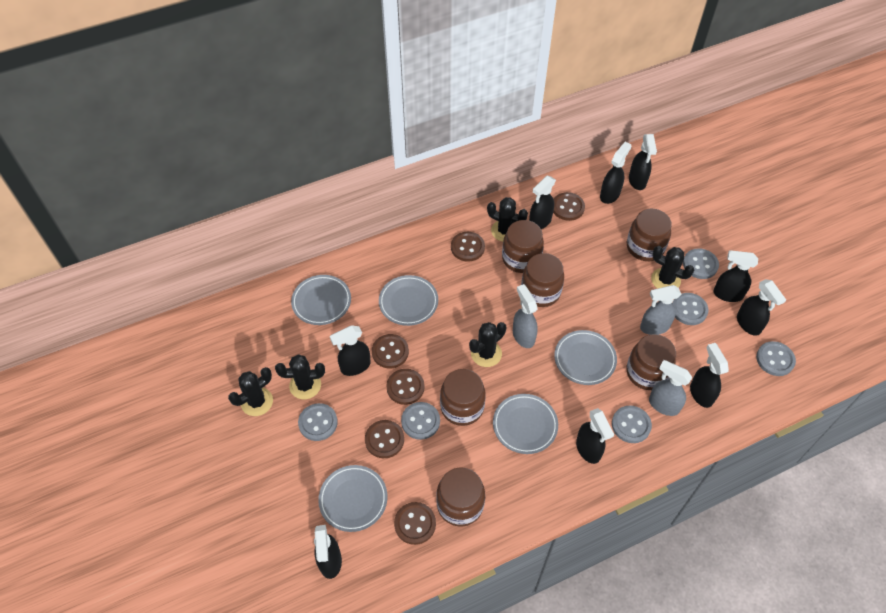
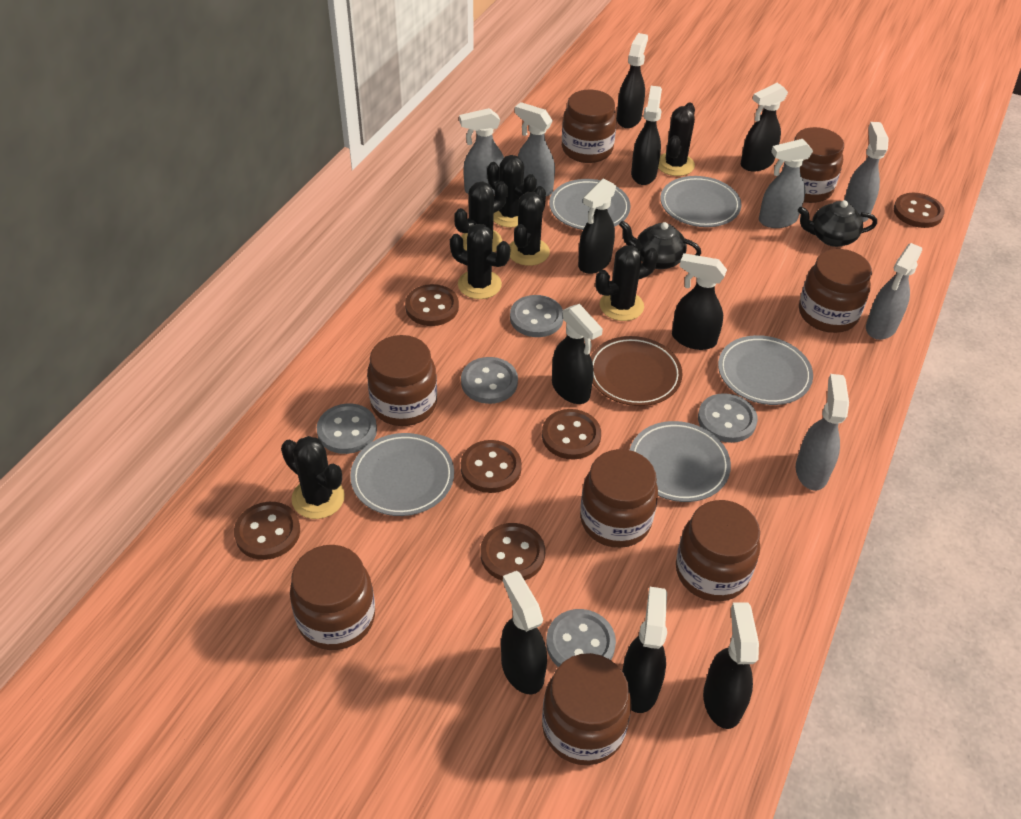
black cactus: [228,367,273,416] [275,354,325,399] [469,322,506,367] [487,197,528,242] [651,246,694,289] = 5 -> [281,436,345,519] [450,224,510,299] [454,181,508,252] [487,155,537,228] [509,186,550,266] [595,245,658,321] [658,103,695,176] = 7
black teapot: none = 0 -> [619,220,701,269] [798,200,877,247] = 2
brown jar: [436,467,485,527] [440,369,486,426] [502,220,544,273] [521,253,564,307] [627,209,672,261] [627,334,676,390] = 6 -> [290,545,375,650] [367,335,437,426] [542,653,631,765] [562,90,617,163] [580,449,658,548] [676,500,760,602] [783,127,844,203] [799,249,872,333] = 8
brown plate: none = 0 -> [590,336,683,406] = 1
grey button: [298,403,338,441] [401,402,440,440] [612,405,652,443] [672,293,708,325] [683,248,719,279] [756,341,796,376] = 6 -> [317,403,377,454] [461,357,518,404] [510,295,563,337] [546,609,616,667] [698,393,758,443] = 5
grey spray bottle: [513,284,538,348] [640,285,681,335] [649,360,692,416] = 3 -> [459,108,504,195] [515,102,555,196] [759,139,813,228] [796,374,849,490] [844,122,889,222] [866,243,922,340] = 6

